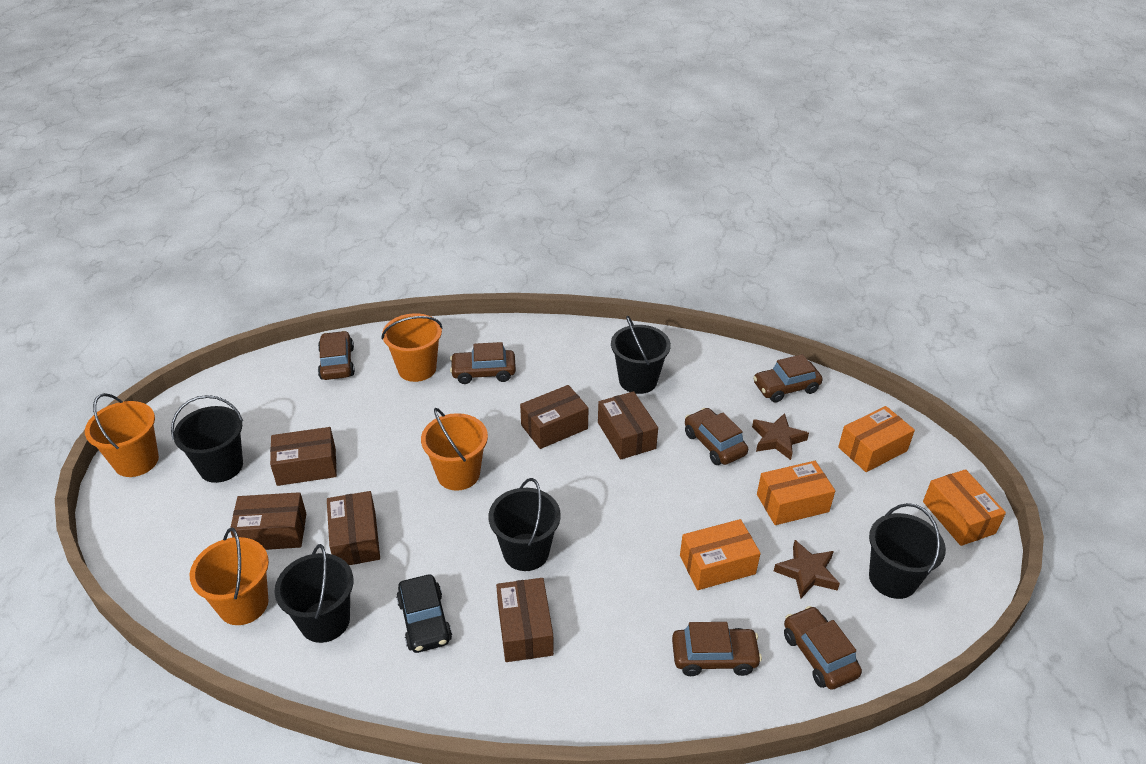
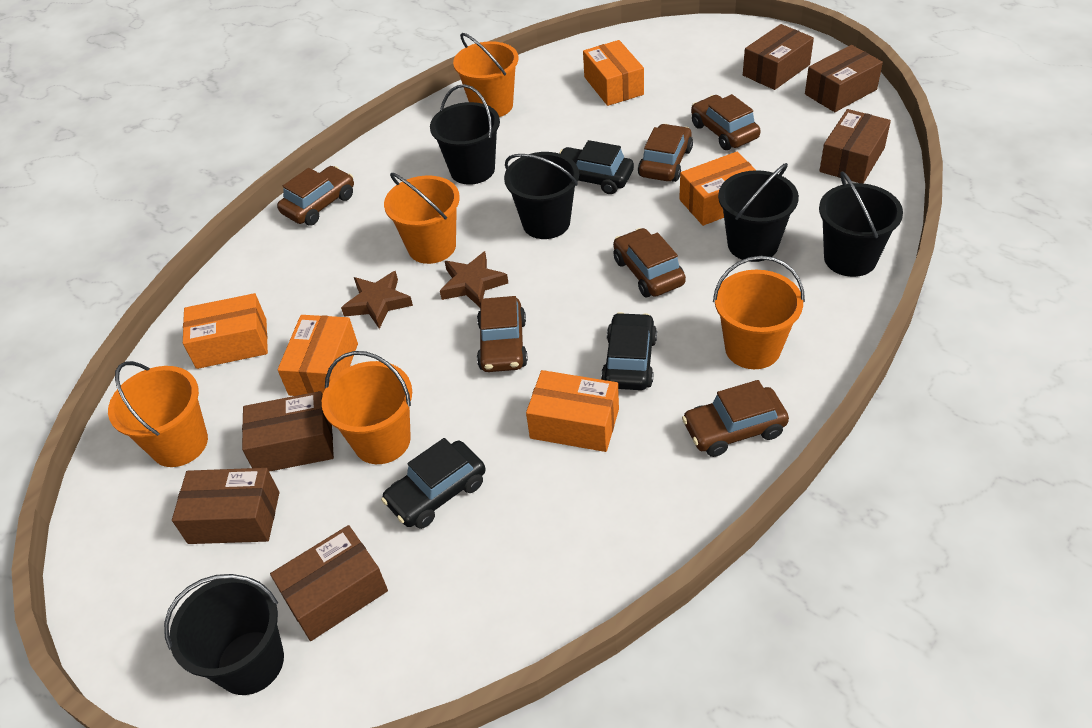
black car: [396,575,452,653] = 1 -> [381,438,485,529] [559,140,634,194] [601,312,657,390] = 3
orange box: [680,519,761,590] [757,461,835,525] [838,406,915,472] [923,469,1006,546] = 4 -> [183,293,268,369] [278,315,358,396] [526,370,619,452] [583,40,644,106] [679,152,756,226] = 5
orange bucket: [85,393,159,477] [190,528,269,625] [382,313,442,382] [421,408,488,491] = 4 -> [108,361,208,467] [322,351,412,464] [384,173,460,264] [453,33,519,117] [713,256,805,369] = 5

